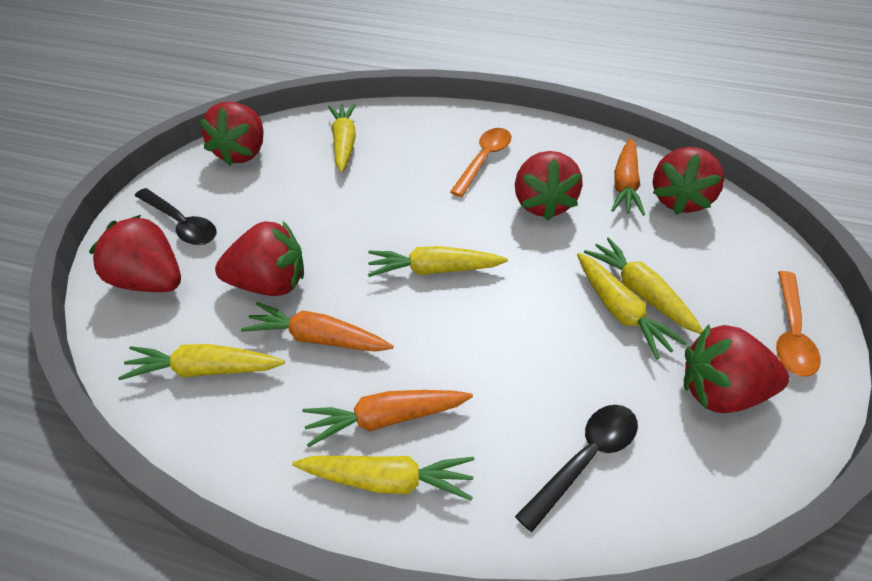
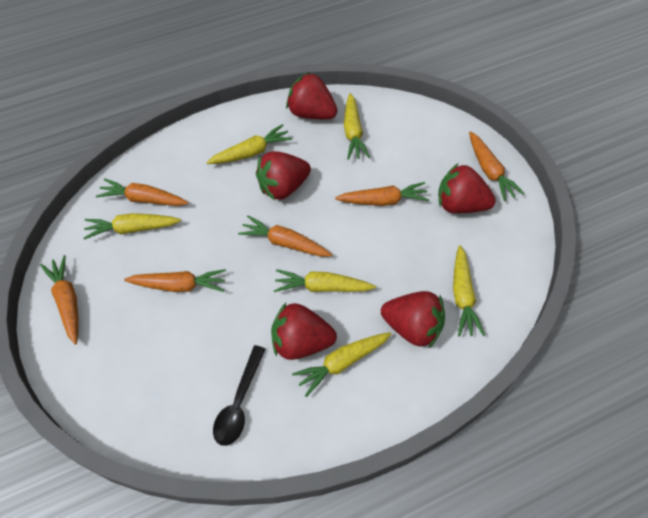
black spoon: [135,188,217,245] [515,405,638,532] = 2 -> [213,345,266,446] = 1
orange carrot: [241,302,393,352] [302,390,473,447] [611,138,645,216] = 3 -> [40,255,78,344] [96,178,189,206] [124,269,226,292] [238,215,332,257] [335,182,429,206] [469,131,525,201] = 6
orange spoon: [450,128,511,197] [776,271,821,377] = 2 -> none = 0
red strawberry: [89,215,181,292] [200,102,264,166] [215,221,304,296] [515,151,583,220] [653,147,724,215] [684,324,789,413] = 6 -> [256,151,311,200] [271,303,337,360] [286,72,337,119] [381,291,445,348] [438,163,496,213] = 5

